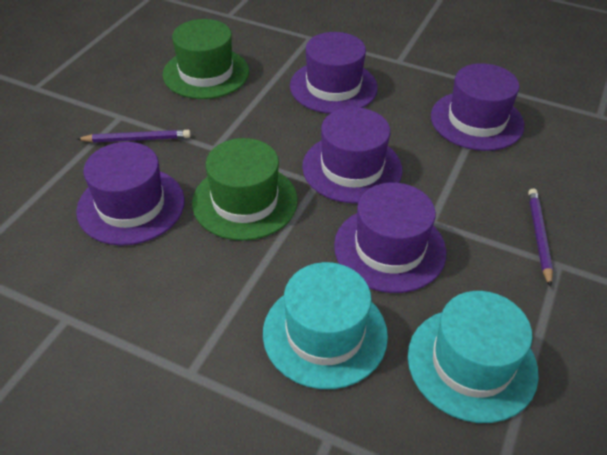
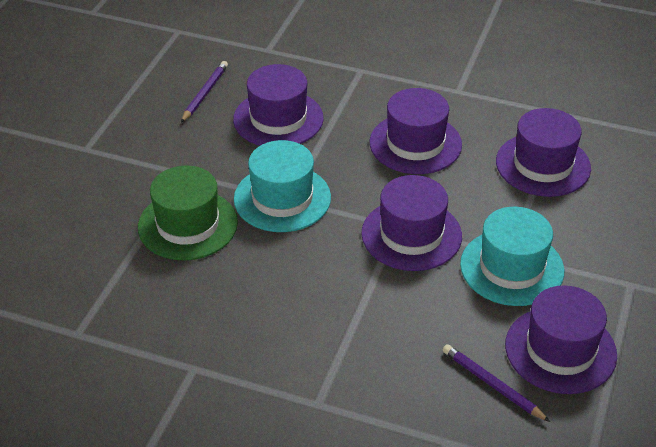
green hat: [163,19,249,99] [192,138,298,241] = 2 -> [138,165,238,261] = 1

